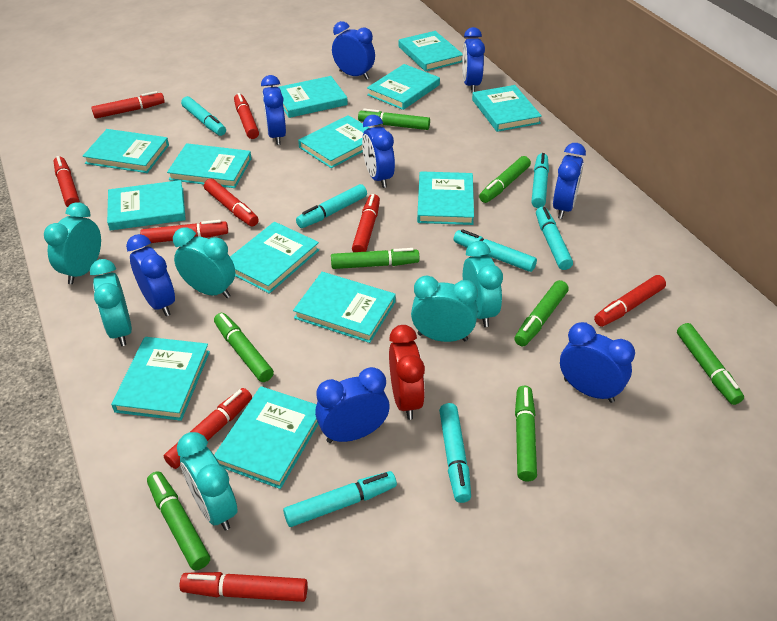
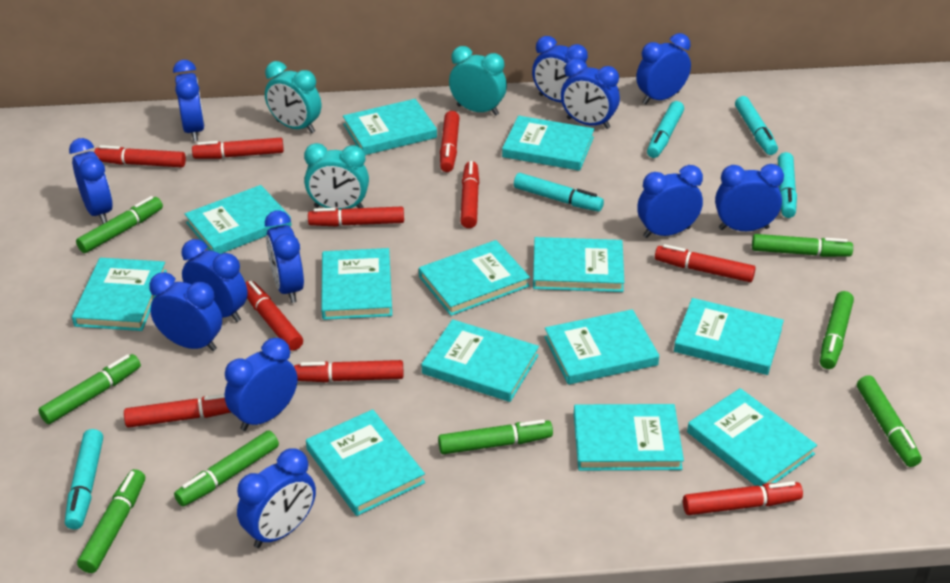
blue clock: [126,234,175,316] [261,75,286,145] [315,367,390,443] [332,21,375,80] [362,115,395,188] [462,27,485,93] [553,143,586,219] [560,322,635,403] = 8 -> [69,138,113,224] [149,272,222,351] [173,60,205,141] [181,239,248,322] [225,338,297,431] [237,448,316,548] [265,210,304,303] [532,36,588,103] [561,58,620,129] [636,33,691,104] [637,165,703,238] [715,164,784,231] = 12
red clock: [389,325,425,420] = 1 -> none = 0
red marker: [54,156,80,207] [91,91,165,119] [140,220,228,243] [164,388,252,469] [180,572,308,602] [204,178,259,227] [234,93,259,139] [352,194,380,252] [594,275,666,327] = 9 -> [94,145,186,167] [124,394,231,428] [192,138,284,159] [245,281,303,351] [294,360,403,382] [308,207,404,226] [440,111,460,172] [460,161,480,228] [655,244,756,282] [683,481,803,515] = 10
turquoise clock: [44,202,101,284] [90,259,132,346] [173,227,235,298] [177,432,237,531] [411,275,478,342] [463,241,503,327] = 6 -> [265,61,321,133] [304,143,369,210] [449,46,507,116] = 3
turquoise marker: [181,96,226,136] [283,471,397,527] [296,184,367,228] [439,403,471,503] [454,229,537,272] [531,153,549,208] [536,207,573,270] = 7 -> [65,429,103,529] [514,173,604,212] [647,101,684,158] [735,96,778,155] [778,152,797,218] = 5

